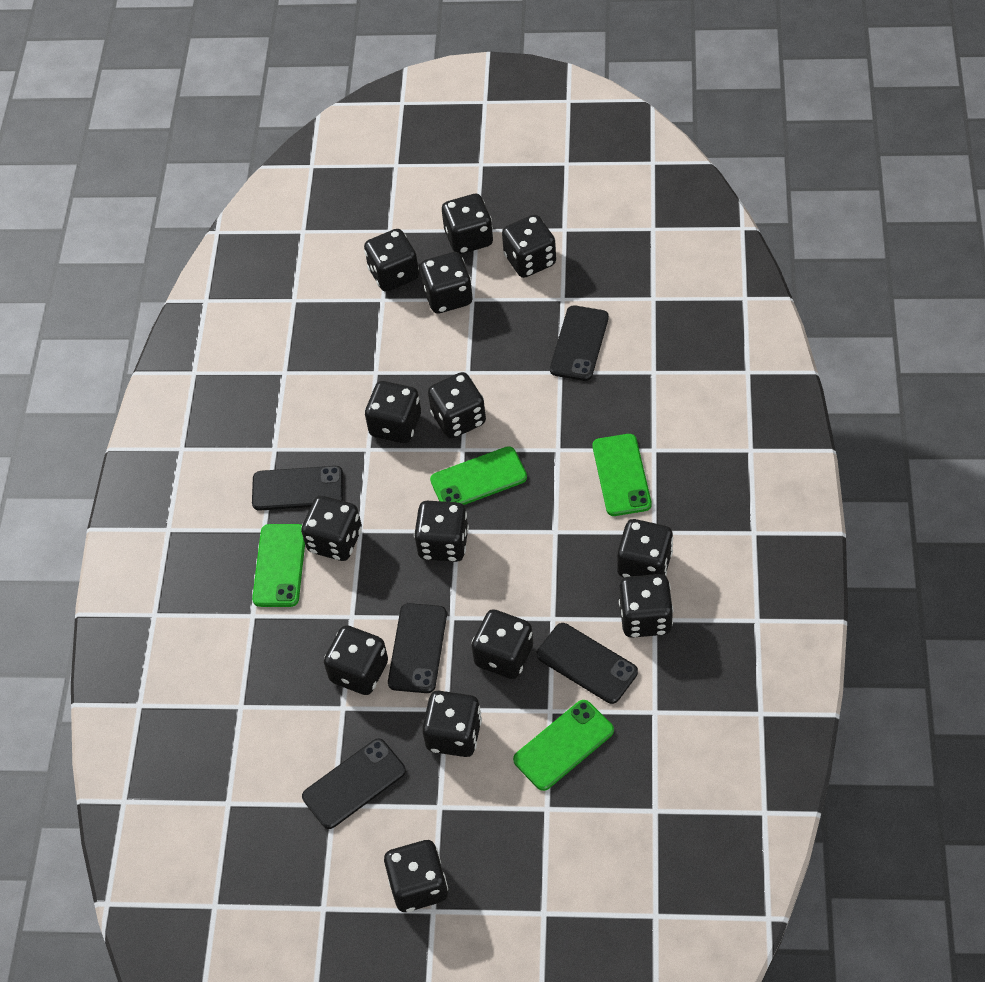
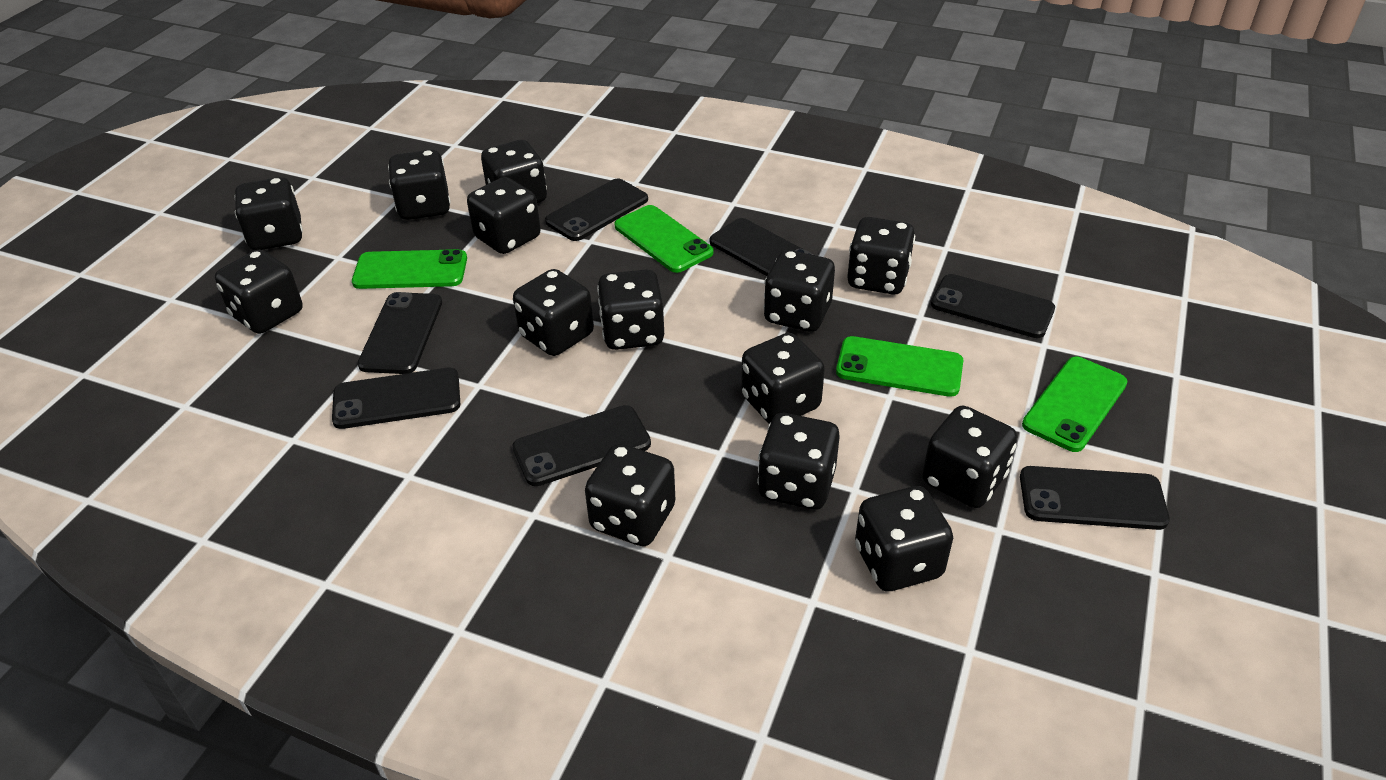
black phone: [252,466,343,511] [302,738,406,829] [388,603,447,693] [537,623,638,704] [550,305,609,381] = 5 -> [332,368,460,429] [357,292,442,374] [513,405,651,486] [545,179,648,241] [710,218,814,276] [931,274,1055,338] [1020,466,1170,530] = 7

